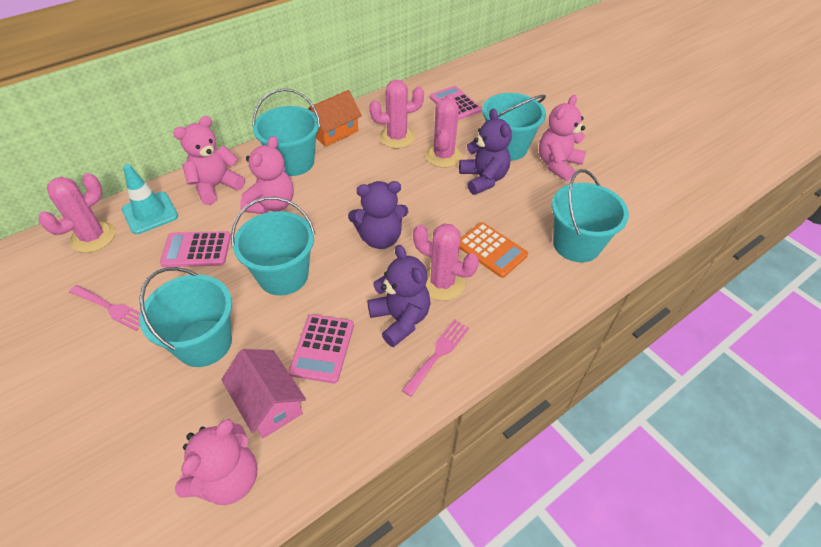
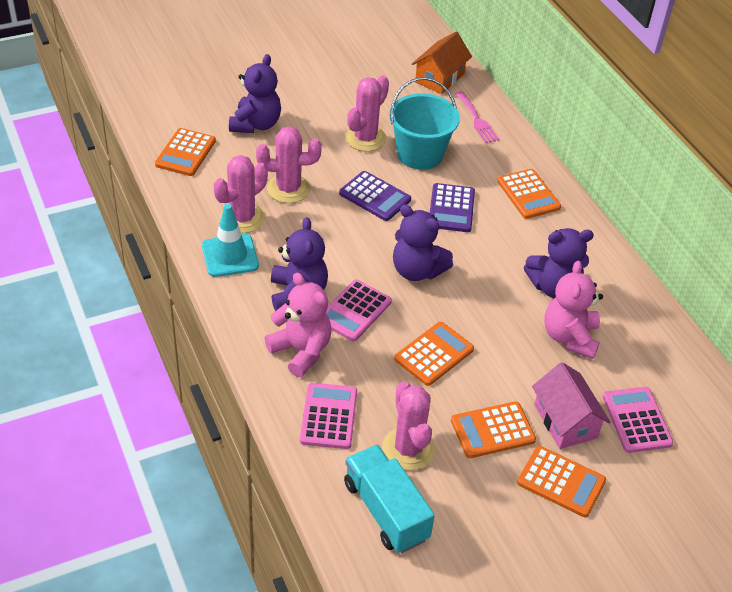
orange calculator: [459,222,528,278] = 1 -> [155,128,216,176] [394,322,474,386] [451,401,536,458] [497,169,561,219] [517,446,606,517] = 5
pink fork: [69,285,140,331] [402,319,469,397] = 2 -> [456,91,499,143] = 1
pink teddy bear: [173,116,245,205] [175,419,257,505] [240,136,294,214] [539,95,586,181] = 4 -> [265,272,331,377] [544,261,603,359] = 2
purple calculator: none = 0 -> [339,171,411,221] [430,183,475,232] = 2
purple teddy bear: [348,181,408,249] [367,245,431,347] [459,108,512,195] = 3 -> [229,54,281,133] [271,217,328,311] [393,204,453,281] [524,228,594,298] = 4
turquoise bucket: [139,267,232,367] [231,197,315,296] [252,88,321,176] [482,93,546,161] [552,169,629,262] = 5 -> [389,77,460,170] = 1
turquoise truck: none = 0 -> [344,445,435,553] = 1

